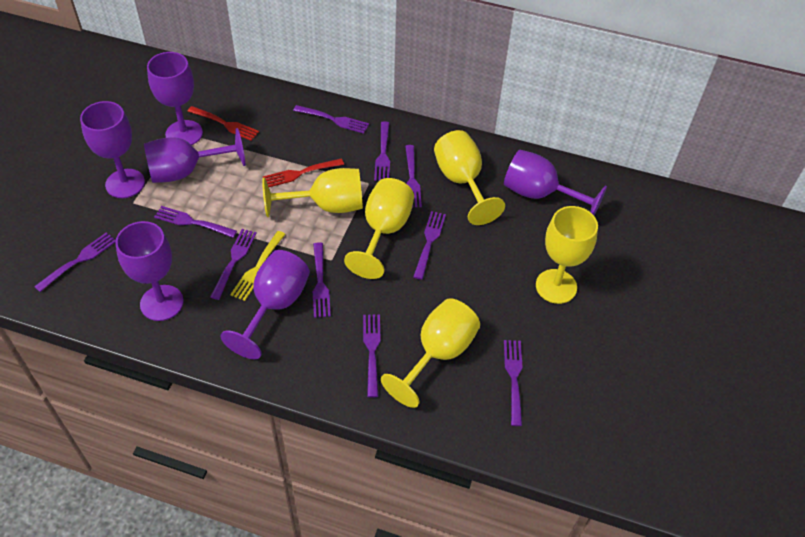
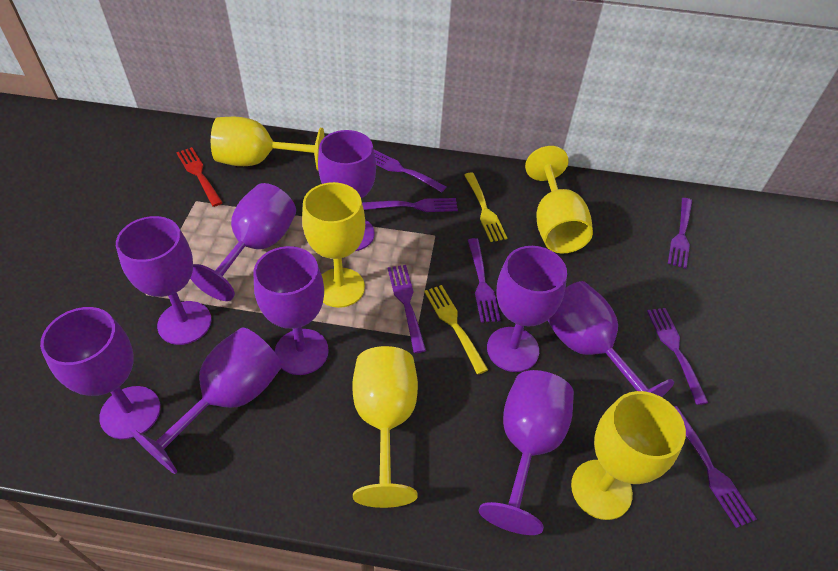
purple fork: [34,232,116,292] [154,206,237,238] [210,229,257,300] [293,105,369,134] [313,242,331,318] [363,314,381,397] [374,121,390,181] [405,145,422,207] [413,211,446,280] [504,340,523,426] = 10 -> [362,198,458,212] [374,150,447,193] [388,265,426,353] [468,238,501,323] [647,308,708,405] [668,198,692,269] [674,406,757,528] = 7
purple goblet: [80,101,145,198] [115,221,184,321] [144,128,245,183] [147,52,203,145] [220,250,310,359] [504,150,607,216] = 6 -> [40,307,161,439] [116,216,212,345] [129,327,282,474] [190,183,296,301] [253,246,329,375] [318,130,376,251] [479,370,574,535] [487,246,567,372] [548,281,674,397] = 9
red fork: [187,106,259,141] [263,158,344,187] = 2 -> [176,147,223,207] = 1
yellow fork: [230,231,286,301] = 1 -> [424,285,488,375] [464,172,507,242] = 2

